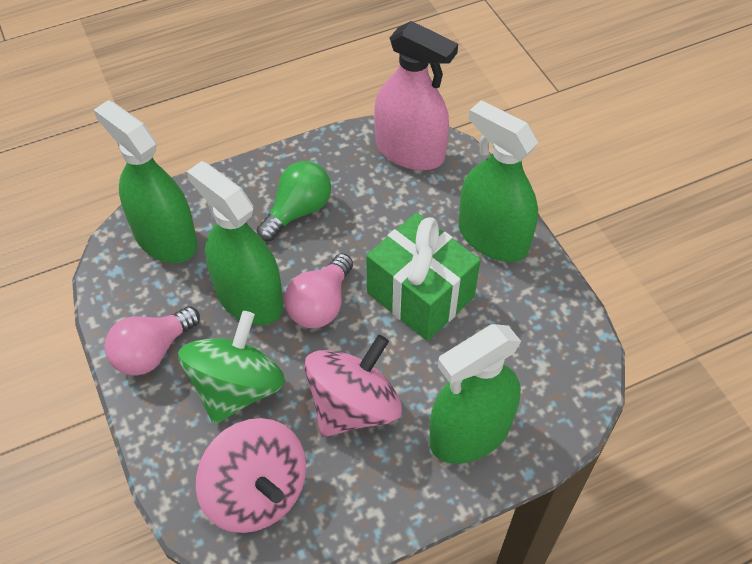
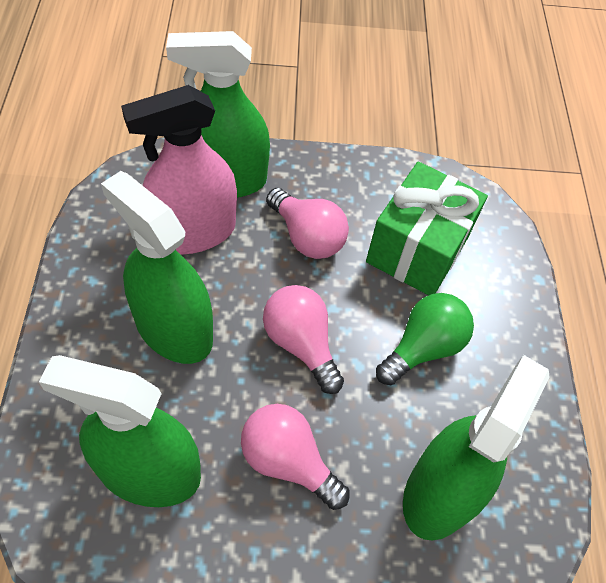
green spinning top: [178,311,285,424] = 1 -> none = 0
pink light bulb: [104,306,200,376] [284,253,353,328] = 2 -> [241,404,350,510] [263,285,344,394] [266,188,349,259] = 3
pink spinning top: [196,418,306,533] [304,335,402,437] = 2 -> none = 0

